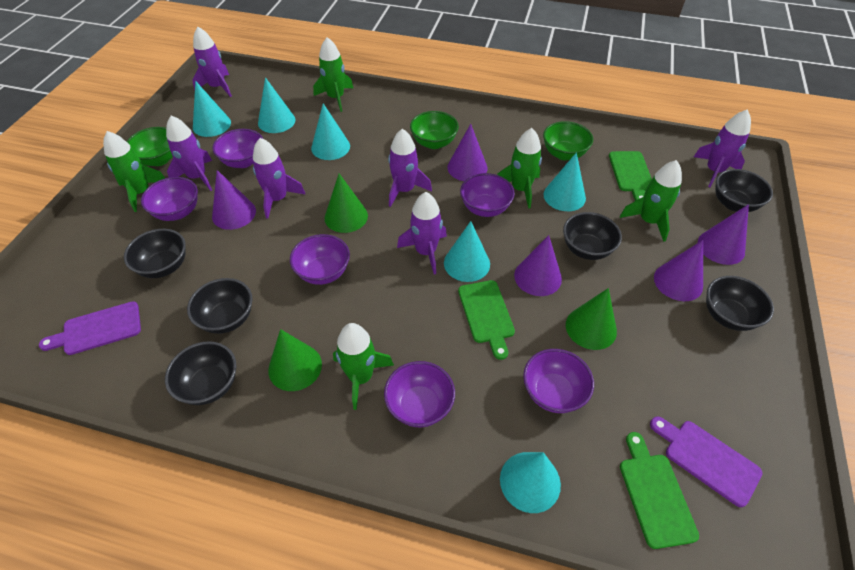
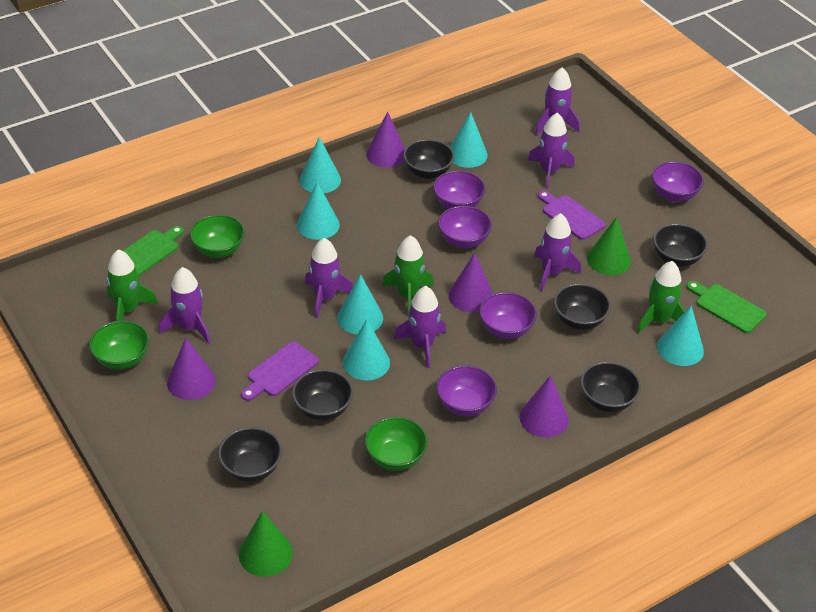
green cone: [268,329,322,391] [325,173,368,233] [566,288,617,350] = 3 -> [239,511,293,577] [587,217,631,275] = 2
green cutting board: [458,280,515,360] [609,151,652,201] [620,432,699,549] = 3 -> [123,226,184,277] [687,281,767,333] = 2
green rocket: [103,131,165,212] [313,37,353,112] [333,323,394,410] [497,128,542,208] [620,160,682,242] = 5 -> [107,249,158,321] [382,235,434,316] [637,261,685,334] = 3
purple bowl: [141,177,198,221] [212,129,263,168] [290,234,350,285] [384,361,455,427] [460,173,515,217] [523,349,594,413] = 6 -> [433,171,486,209] [436,365,497,416] [438,206,492,248] [479,292,537,339] [652,161,704,202] = 5
purple cone: [212,170,256,230] [447,124,488,181] [514,235,562,296] [654,240,703,301] [698,204,749,265] = 5 -> [167,338,216,400] [366,111,405,168] [449,253,493,312] [520,375,569,438] = 4

